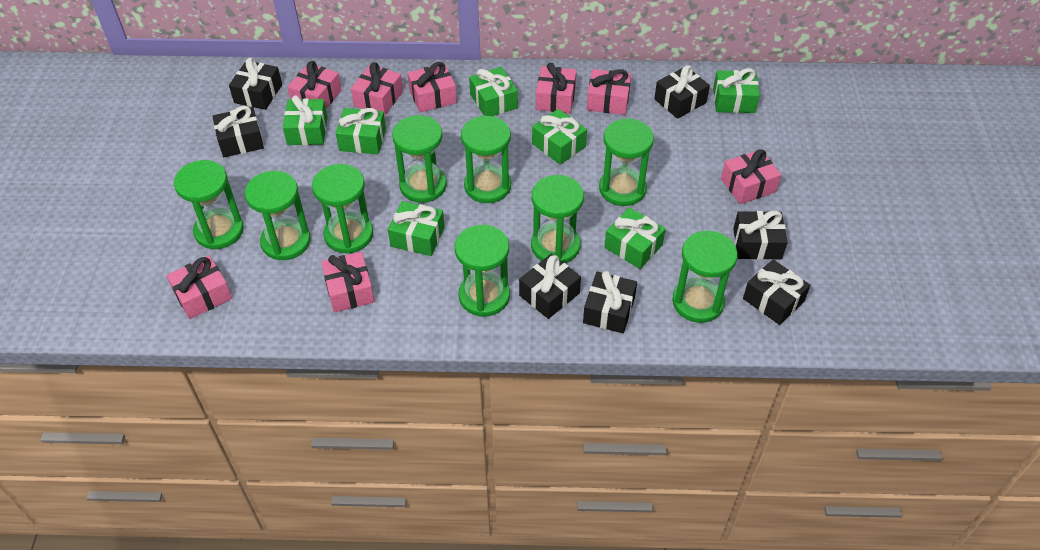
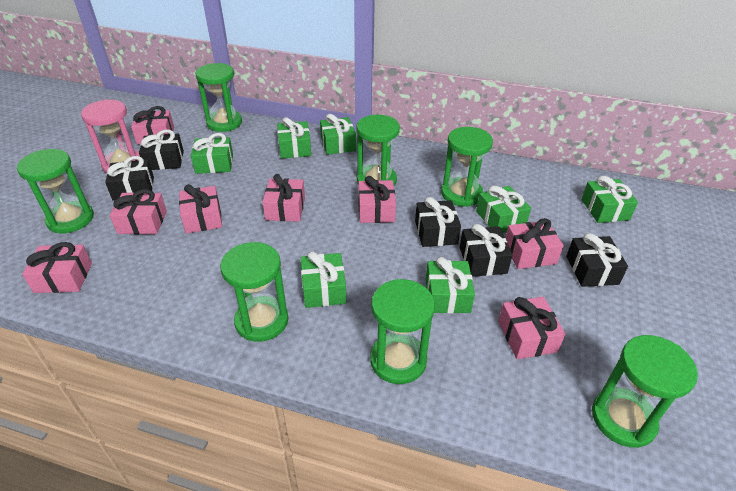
black gift: [212,106,264,157] [229,58,282,110] [519,254,581,319] [583,271,637,333] [654,65,710,119] [733,210,788,260] [743,259,810,325] = 7 -> [105,156,154,201] [139,130,184,170] [415,197,461,247] [460,224,513,277] [566,233,628,287] = 5
green hourglass: [174,160,244,249] [245,171,311,260] [312,164,373,254] [392,115,447,203] [455,225,510,317] [461,116,511,203] [531,175,584,263] [599,118,654,206] [672,231,738,323] = 9 -> [17,149,94,233] [195,63,242,132] [220,242,288,342] [356,115,400,186] [370,279,435,384] [441,127,493,207] [592,335,698,448] = 7
pink hourglass: none = 0 -> [81,99,140,173] = 1

